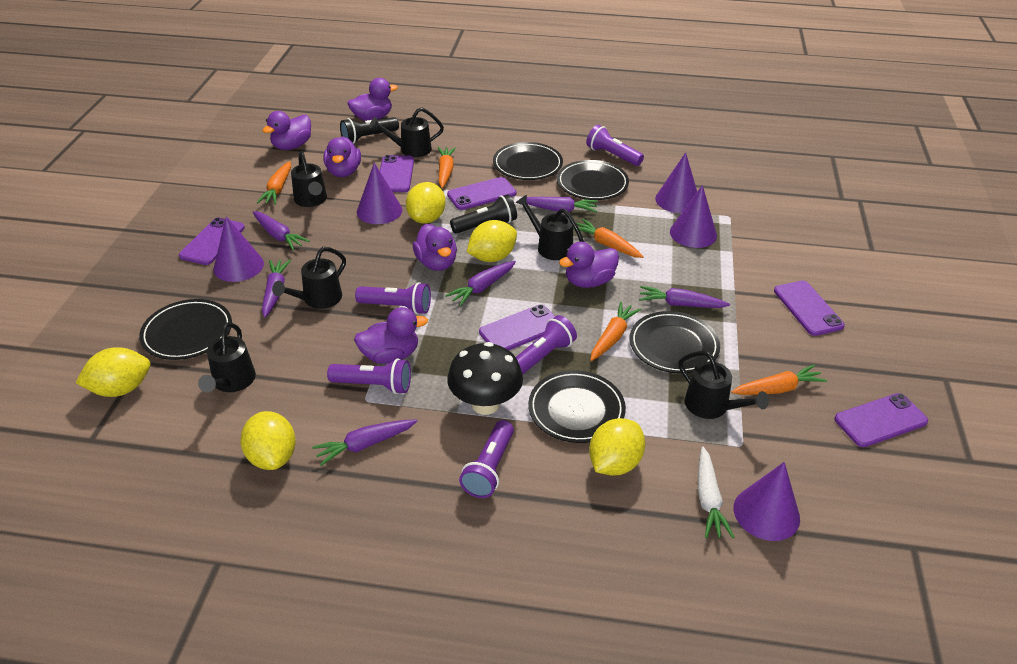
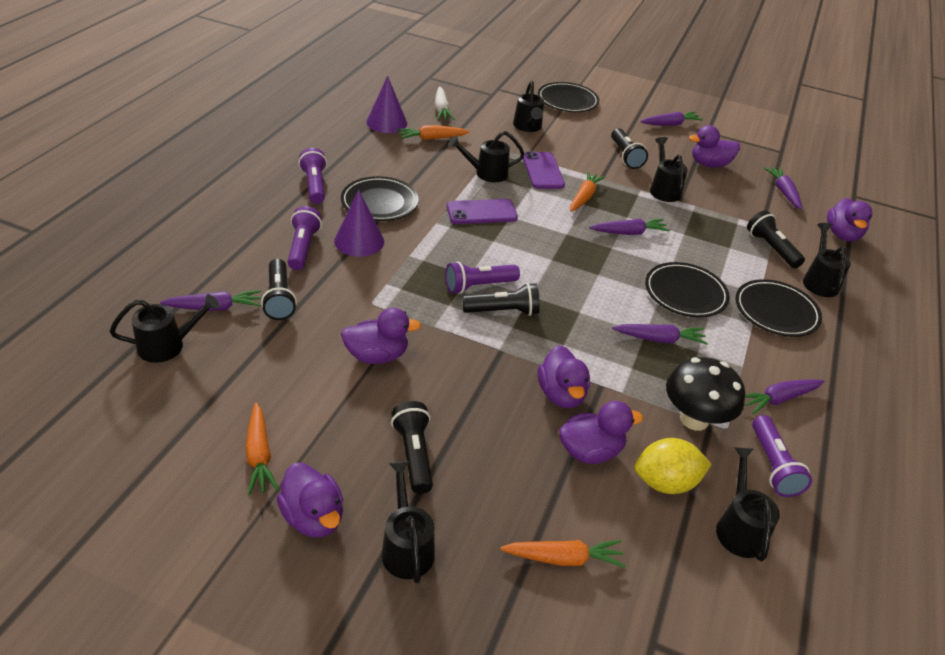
black flashlight: [340,117,399,144] [450,194,517,234] = 2 -> [261,259,297,320] [391,401,433,494] [462,283,540,316] [611,128,648,169] [747,211,805,268] = 5
black plate: [139,299,232,360] [493,142,563,180] [528,370,626,443] [557,160,629,200] [630,311,720,374] = 5 -> [341,176,418,221] [538,82,599,112] [645,262,730,318] [736,279,822,337] = 4
black watering can: [198,322,256,393] [272,247,346,309] [291,151,327,207] [369,107,444,157] [515,195,584,260] [679,351,769,419] = 6 -> [110,294,220,363] [382,461,435,583] [448,131,525,182] [513,81,544,132] [650,137,688,202] [716,447,780,561] [803,223,851,297] = 7
orange carrot: [257,161,291,204] [438,147,456,188] [573,219,644,258] [591,302,641,361] [731,365,827,395] = 5 -> [245,402,279,495] [398,125,470,140] [500,540,626,568] [570,171,605,212] = 4
purple cone: [213,216,264,282] [357,162,402,224] [655,152,697,213] [670,185,717,248] [734,462,800,541] = 5 -> [334,190,384,257] [366,76,407,133] = 2
purple flashlight: [327,359,411,394] [355,282,431,315] [459,420,514,498] [516,315,577,374] [586,125,644,166] = 5 -> [288,206,322,270] [299,148,327,204] [445,261,520,294] [752,415,812,497] = 4
purple phone: [179,218,245,265] [380,155,414,192] [447,177,517,210] [479,304,555,350] [774,281,845,336] [834,393,928,447] = 6 -> [447,199,518,224] [523,152,565,189] = 2
yellow lemon: [75,347,150,397] [240,411,296,470] [406,182,446,224] [467,220,517,262] [589,418,645,476] = 5 -> [634,438,712,494] = 1

